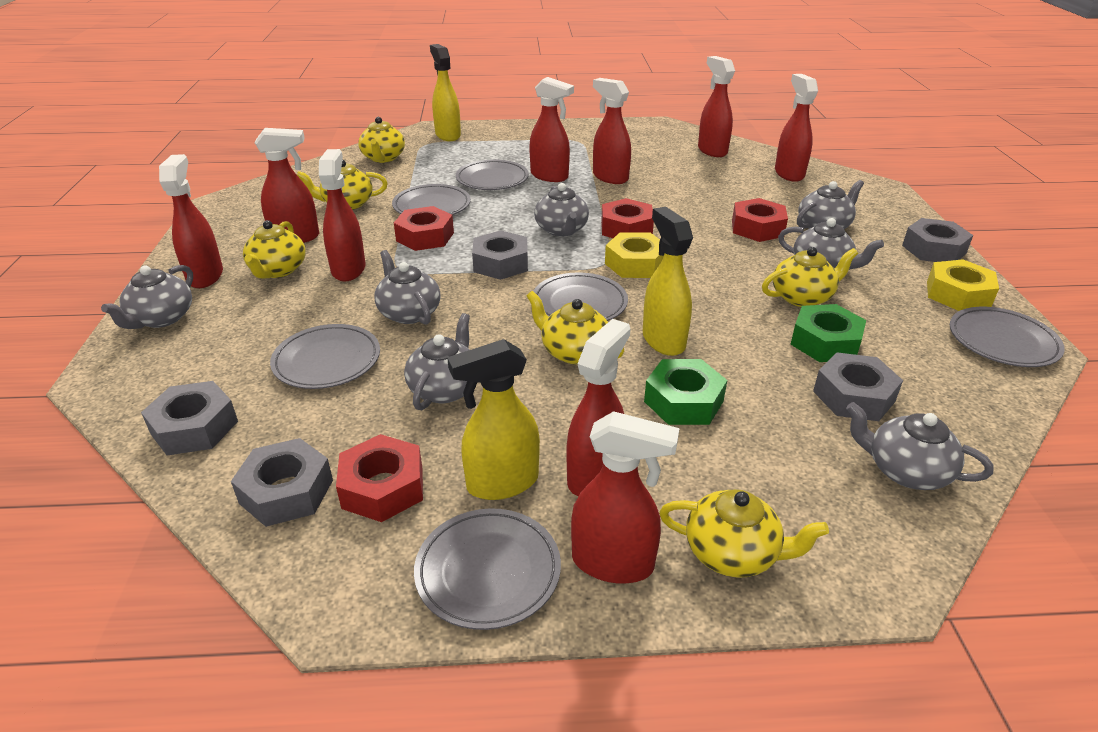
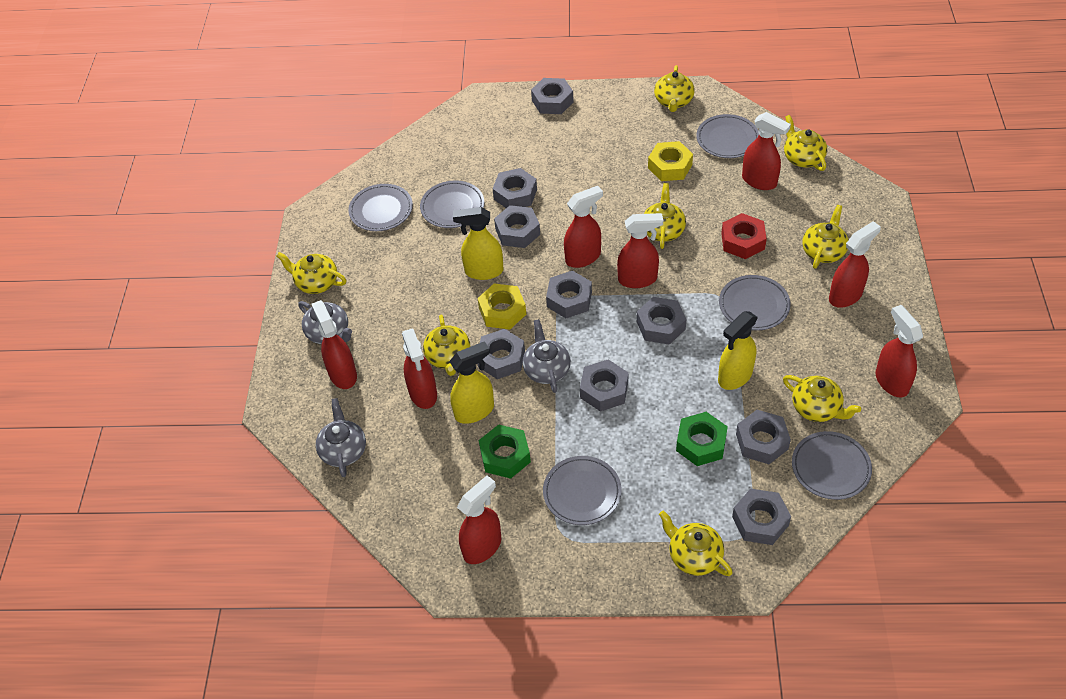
grey nut: [141,381,238,455] [231,438,333,527] [472,230,528,280] [813,352,903,421] [902,218,973,262] = 5 -> [477,329,525,379] [493,168,537,208] [494,205,540,248] [531,78,574,114] [546,271,592,318] [580,360,628,412] [637,297,687,345] [732,488,791,545] [736,410,791,464] = 9
grey teapot: [101,265,193,329] [374,250,441,325] [404,313,470,410] [534,183,589,237] [778,218,884,270] [797,180,864,229] [846,402,993,490] = 7 -> [298,301,352,344] [316,398,366,477] [523,319,571,393] = 3
red nut: [336,434,423,522] [394,206,454,251] [601,198,654,238] [732,198,788,242] = 4 -> [721,213,767,259] = 1
red spray bottle: [159,154,223,288] [255,128,319,243] [319,149,366,281] [529,77,574,182] [566,319,630,496] [571,411,680,584] [593,78,631,184] [698,56,735,157] [775,74,818,182] = 9 -> [311,300,357,389] [402,328,437,409] [457,475,501,564] [564,186,603,268] [617,213,663,288] [742,112,791,190] [829,221,881,308] [876,305,923,397] = 8
yellow teapot: [243,220,306,279] [297,160,388,210] [358,117,405,163] [527,291,624,365] [659,489,829,578] [762,247,858,307] = 6 -> [277,252,346,294] [423,315,470,376] [644,183,686,249] [654,65,695,112] [659,510,733,576] [783,375,861,422] [784,115,827,171] [802,205,848,269] = 8

